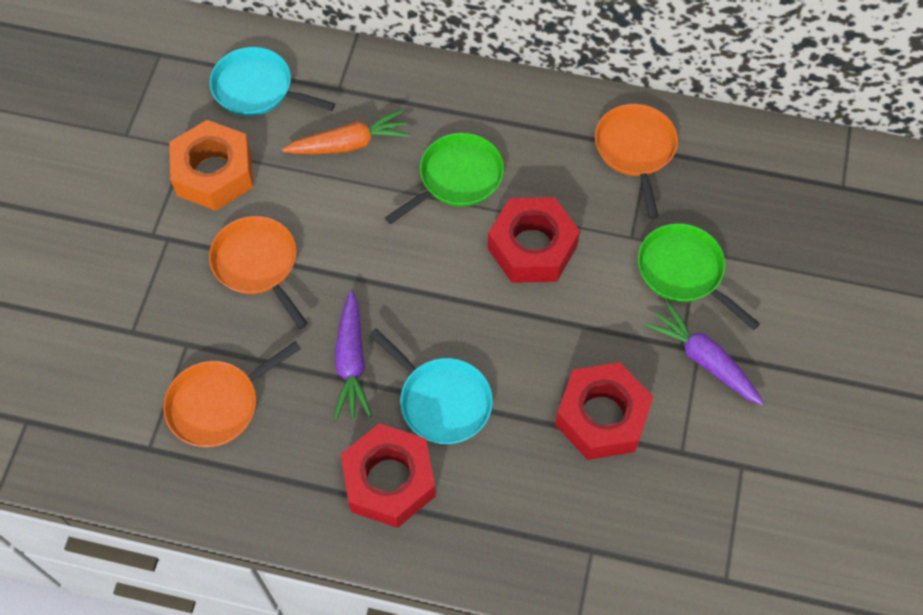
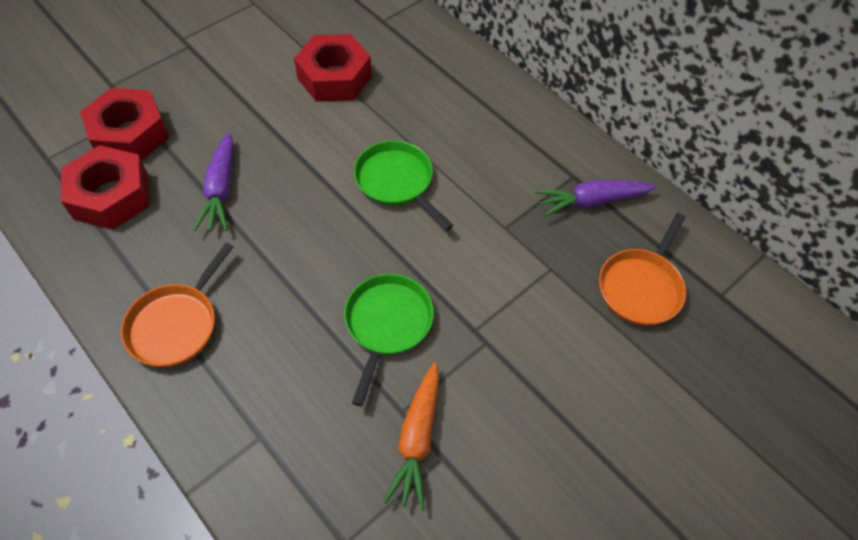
orange nut: [169,120,253,211] = 1 -> none = 0
orange pan: [163,341,301,447] [209,216,308,329] [595,104,678,219] = 3 -> [121,243,233,367] [599,213,686,326] = 2
turquoise pan: [210,47,335,116] [369,328,493,444] = 2 -> none = 0

